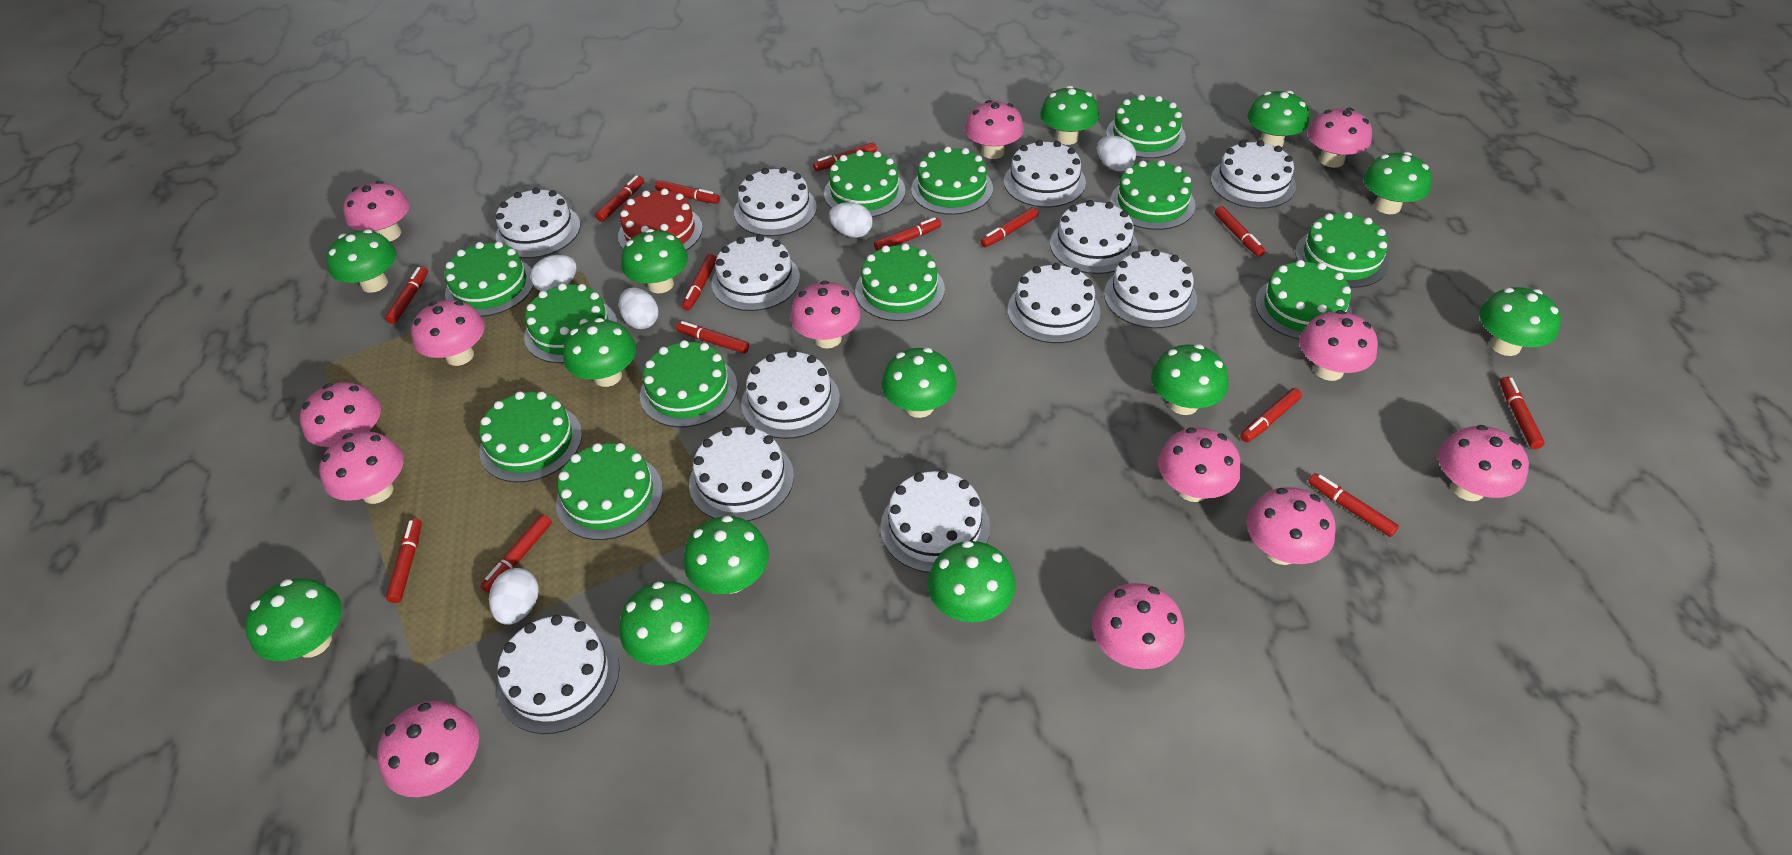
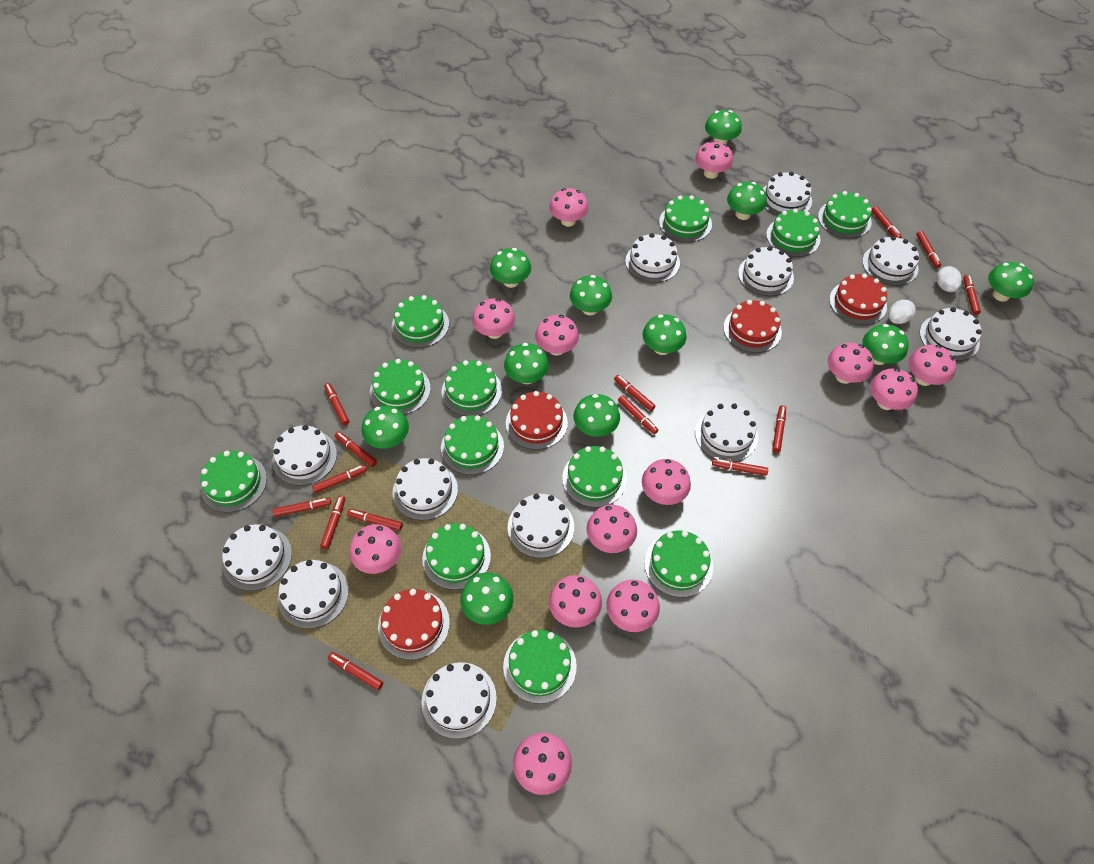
green mushroom: [245,578,342,661] [326,229,396,293] [563,318,636,387] [619,581,709,665] [621,229,688,293] [684,516,769,594] [882,348,956,418] [927,541,1016,622] [1040,86,1099,145] [1151,344,1228,415] [1247,90,1309,147] [1363,152,1432,214] [1480,287,1561,356] = 13 -> [362,405,409,449] [461,572,514,625] [490,248,531,288] [504,343,549,384] [570,275,612,315] [573,394,620,437] [642,314,687,355] [705,110,742,144] [727,182,766,220] [862,324,909,365] [988,262,1034,302] = 11
red cake: [618,188,703,251] = 1 -> [378,589,450,660] [506,391,568,450] [723,300,782,353] [829,274,887,325] = 4
white egg: [489,568,539,625] [531,255,576,291] [619,287,659,329] [829,202,873,238] [1097,136,1136,171] = 5 -> [888,300,916,324] [936,266,962,292] = 2

